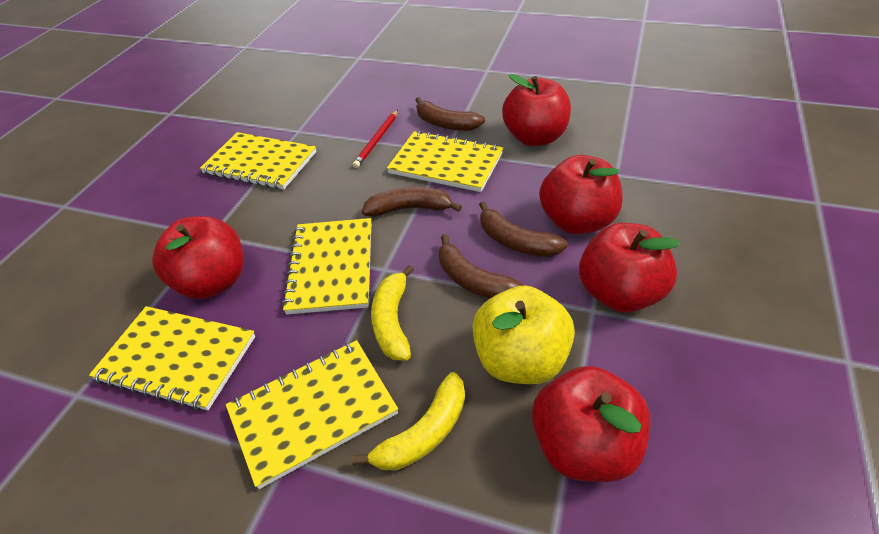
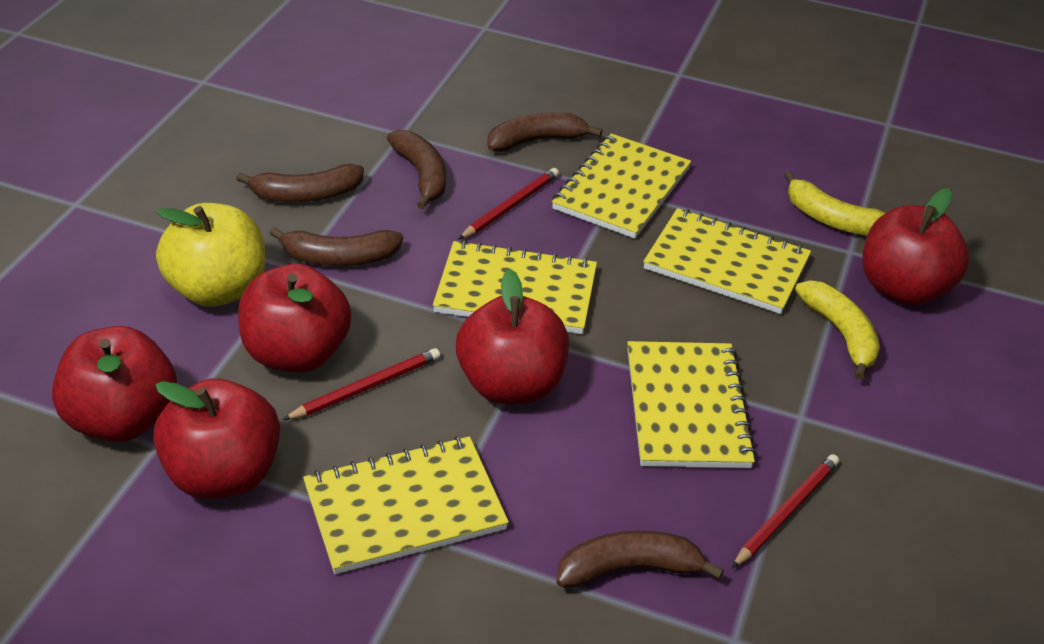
brown banana: [362,187,462,217] [415,97,485,131] [439,234,524,298] [479,201,568,257] = 4 -> [236,164,364,202] [269,227,403,266] [387,130,446,209] [488,112,603,152] [556,531,724,588] = 5
red pencil: [353,110,398,168] = 1 -> [283,348,440,420] [458,168,559,240] [732,454,839,568] = 3

